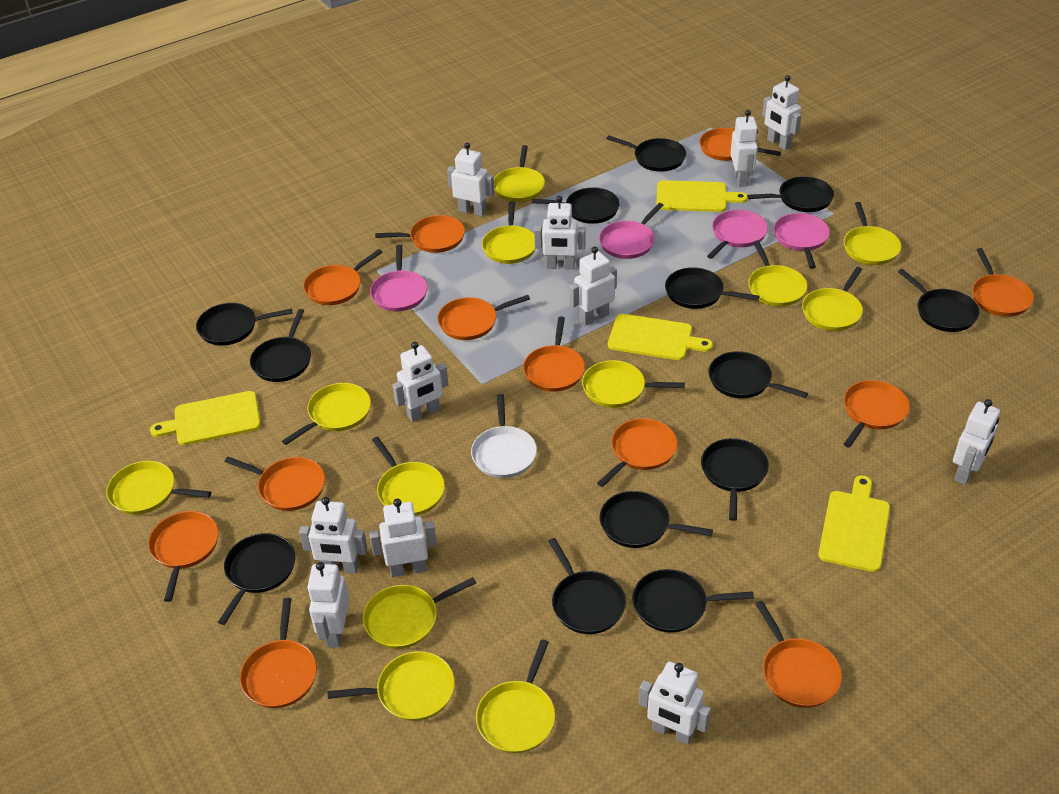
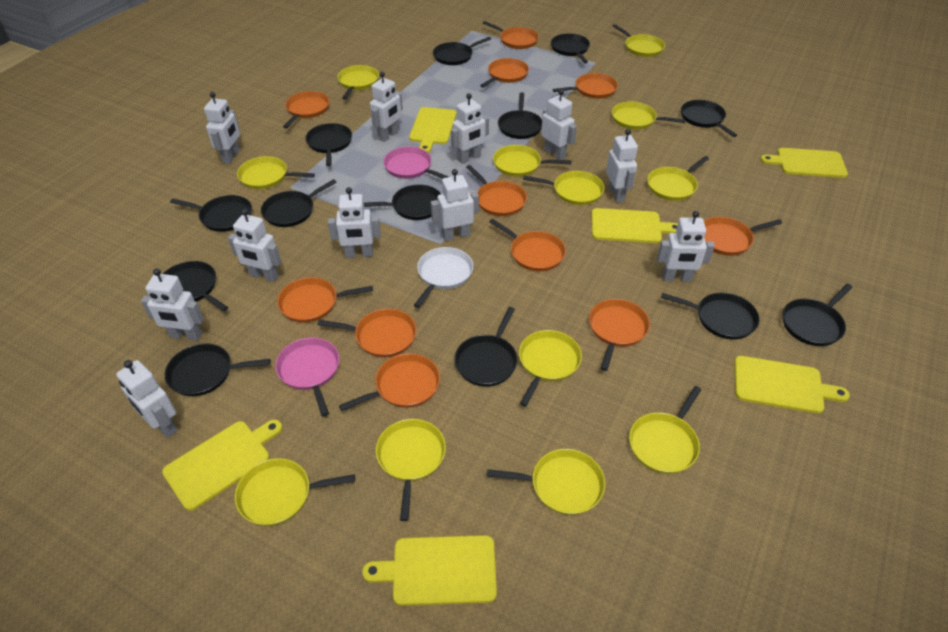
orange pan: [148,511,219,602] [225,457,325,511] [240,598,317,708] [303,249,383,305] [375,215,465,253] [437,295,530,340] [523,316,585,392] [597,418,677,487] [699,128,781,161] [755,601,842,708] [844,380,910,448] [972,248,1034,317] = 12 -> [277,277,373,323] [283,91,330,129] [317,309,417,357] [339,353,440,411] [466,165,527,216] [480,58,529,88] [483,21,539,49] [489,219,566,271] [553,73,618,99] [589,299,650,371] [704,217,782,256] = 11
pink pan: [370,245,428,311] [599,203,664,259] [707,210,768,259] [773,213,830,269] = 4 -> [275,337,340,417] [383,147,448,179] = 2
yellow cutting board: [150,391,261,445] [608,314,713,360] [656,180,748,212] [818,475,890,572] = 4 -> [162,420,282,511] [362,535,497,606] [409,107,457,153] [592,208,678,243] [734,356,850,413] [760,148,848,178] = 6

